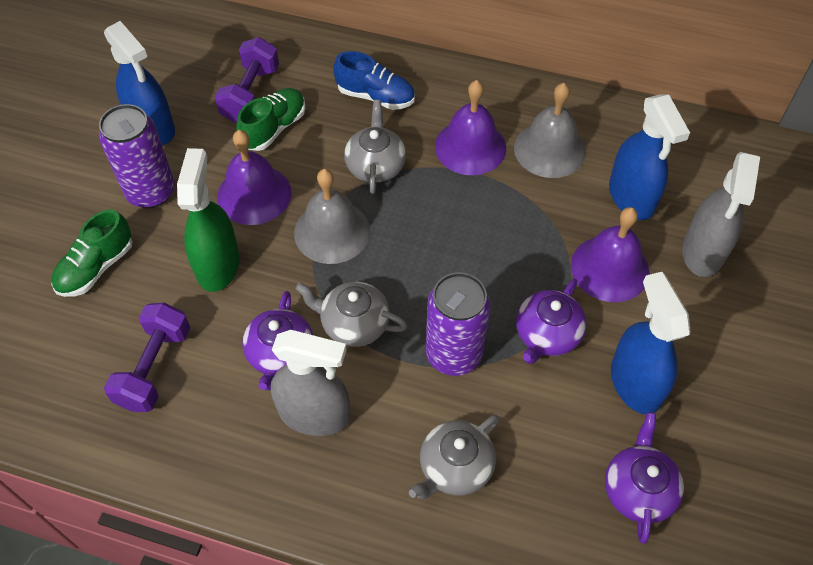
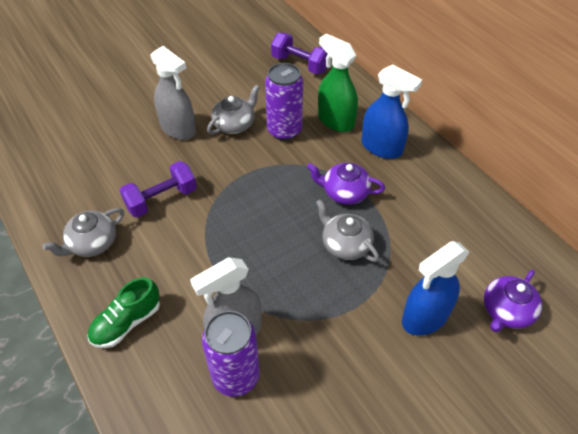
blue shoe: [333,51,415,110] = 1 -> none = 0
blue spray bottle: [104,21,175,145] [609,94,690,220] [611,272,691,414] = 3 -> [361,65,422,159] [402,241,469,336] = 2
green shoe: [51,210,133,297] [236,88,306,151] = 2 -> [88,277,160,348] = 1
grey bell: [294,169,370,264] [514,83,586,178] = 2 -> none = 0
purple bell: [217,130,291,225] [435,80,506,175] [571,207,649,302] = 3 -> none = 0
purple teapot: [242,291,313,390] [516,278,587,364] [605,412,684,544] = 3 -> [307,163,385,205] [484,270,542,332] = 2

